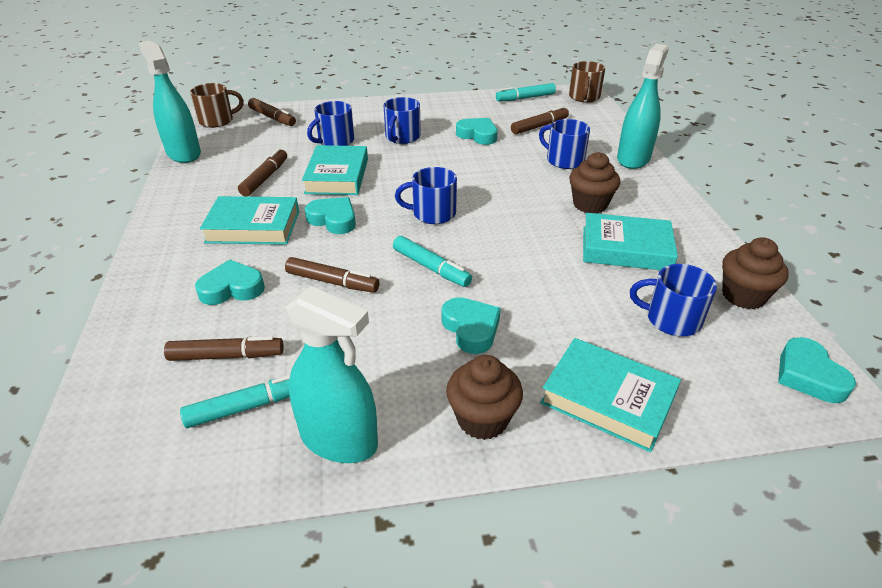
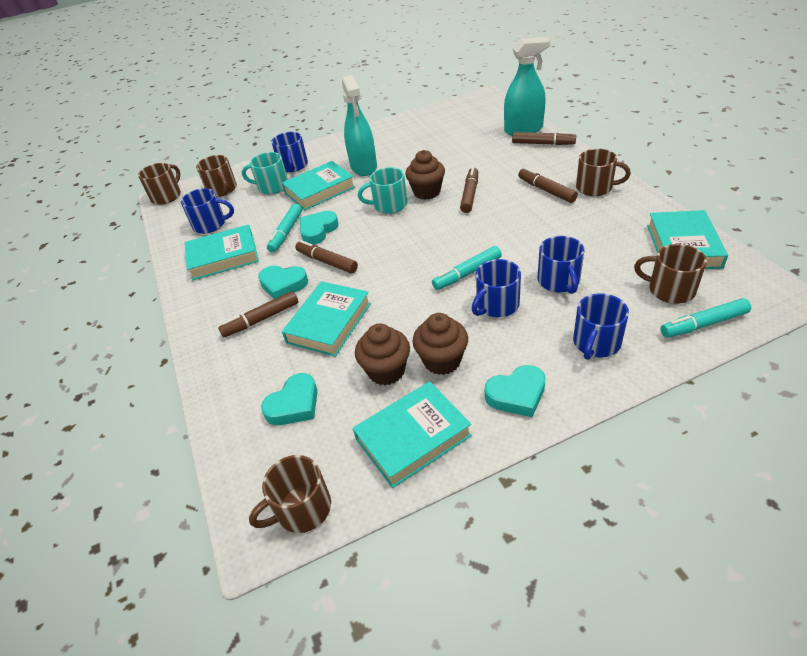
brown mug: [190,83,244,128] [569,61,605,102] = 2 -> [138,163,181,205] [196,155,237,197] [249,455,331,533] [576,148,631,196] [634,244,707,304] = 5
turquoise book: [200,196,299,245] [302,145,368,195] [540,338,681,453] [583,213,678,270] = 4 -> [185,224,259,280] [282,161,355,211] [282,281,371,357] [353,381,472,488] [647,210,728,269] = 5
turquoise heart: [195,260,265,305] [305,197,356,234] [441,297,501,354] [456,118,498,145] [778,337,856,403] = 5 -> [258,266,308,299] [261,373,318,425] [300,211,339,245] [485,365,546,417] = 4
turquoise mug: none = 0 -> [242,152,288,194] [358,167,407,214] = 2
turquoise spray bottle: [139,40,201,163] [286,286,378,463] [617,44,669,169] = 3 -> [342,75,377,176] [504,37,550,136] = 2

